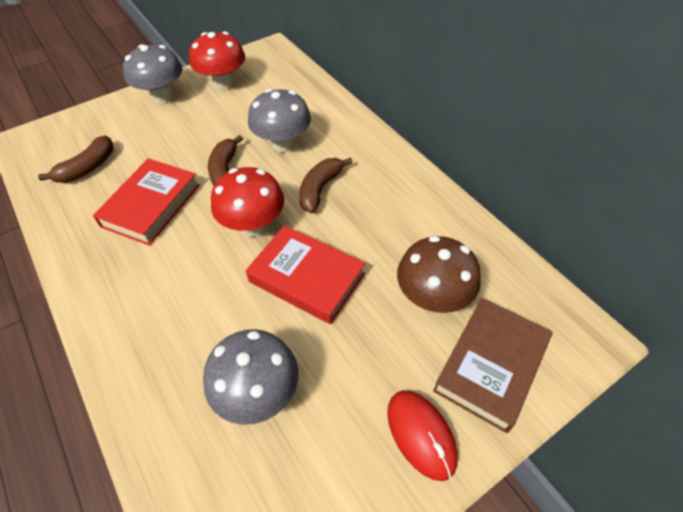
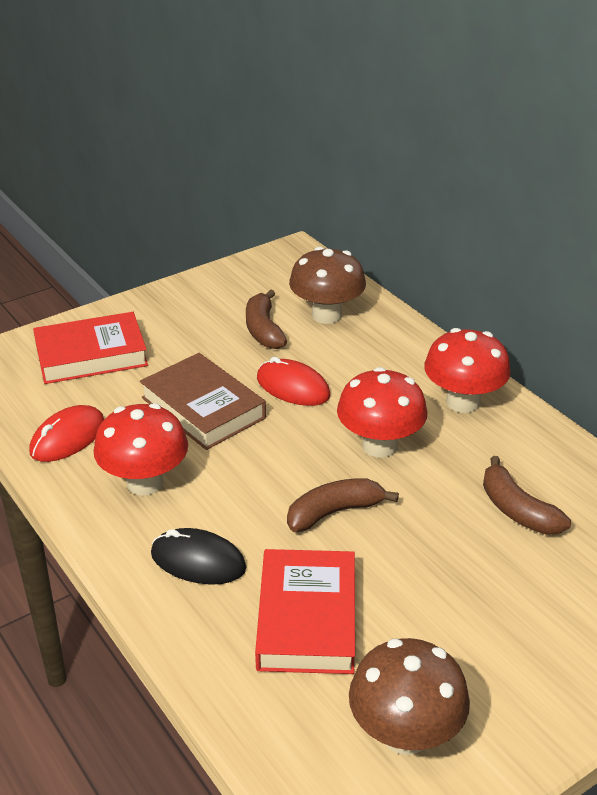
black mouse: none = 0 -> [151,528,246,585] = 1
brown mushroom: [397,236,481,313] = 1 -> [289,247,366,324] [349,638,470,755] = 2
grey mushroom: [123,44,182,104] [203,329,298,425] [248,89,311,153] = 3 -> none = 0
red mouse: [387,390,458,481] = 1 -> [29,405,104,462] [257,357,330,406] = 2
red mushroom: [189,31,245,90] [211,167,284,237] = 2 -> [93,403,188,496] [337,367,427,458] [424,328,511,413] = 3

